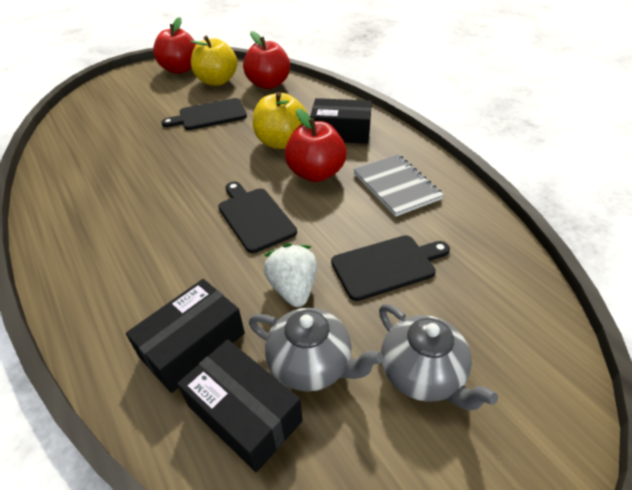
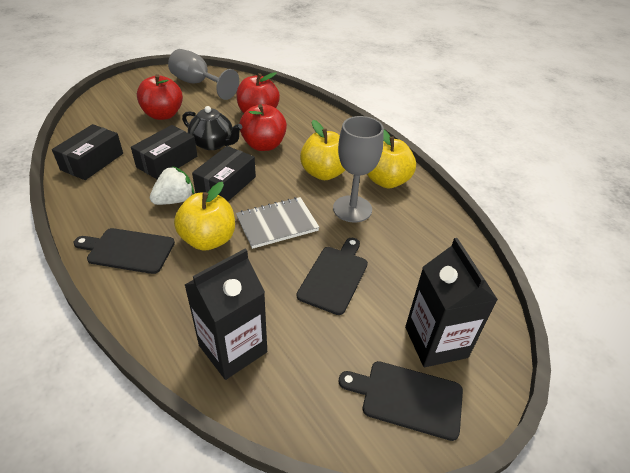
black carton: none = 0 -> [185,249,267,380] [405,238,498,367] = 2
black teapot: none = 0 -> [182,106,242,150] = 1
grey goblet: none = 0 -> [168,49,239,100] [333,116,384,223] = 2
grey teapot: [249,308,383,392] [379,304,498,410] = 2 -> none = 0
yellow apple: [190,36,237,86] [253,92,307,149] = 2 -> [174,182,235,251] [300,120,345,180] [367,129,416,189] = 3

